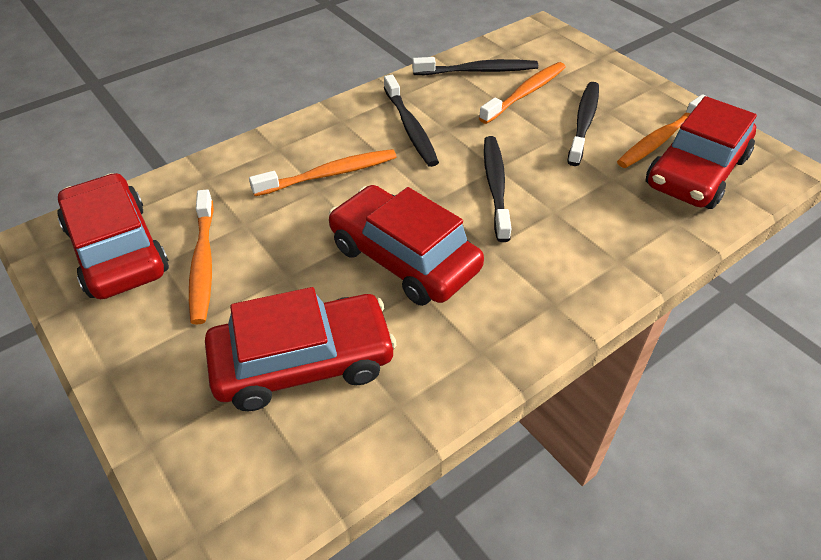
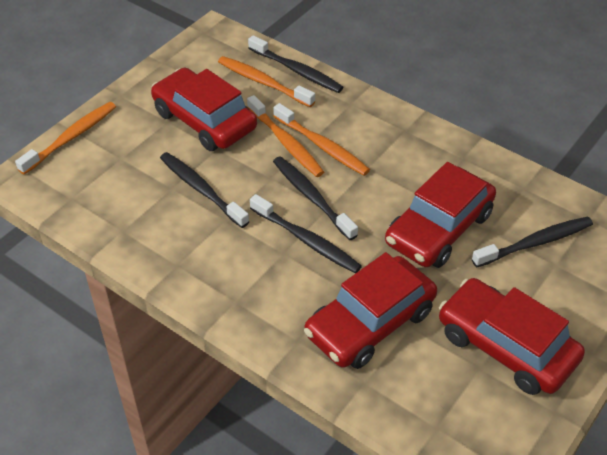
black toothbrush: [384,75,439,167] [412,57,538,75] [484,136,511,242] [567,82,599,166] = 4 -> [160,152,249,228] [248,35,344,93] [250,194,362,274] [273,156,358,240] [472,217,593,268] = 5

